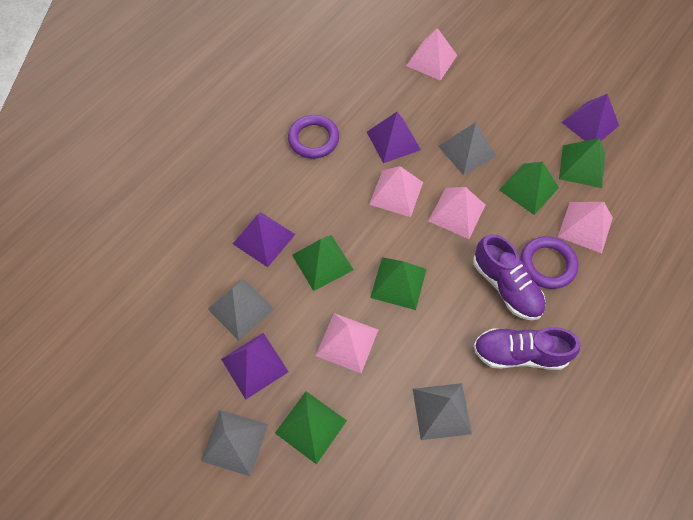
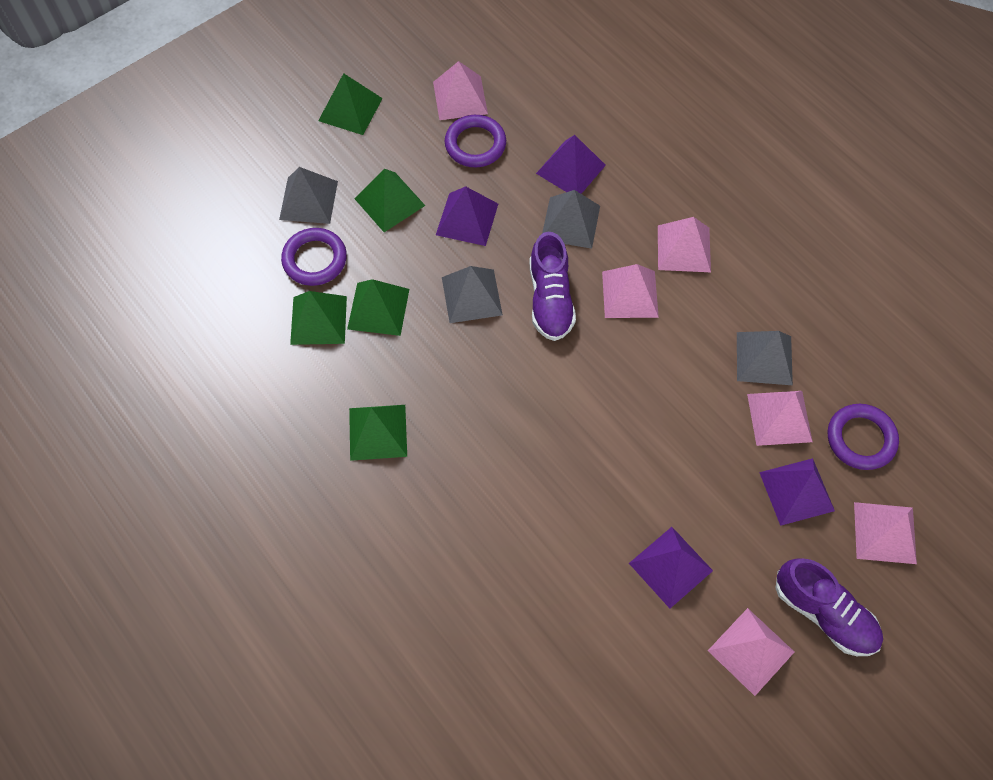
pink pyramid: [316,313,378,373] [369,166,423,217] [406,28,457,81] [428,187,485,239] [558,202,613,253] = 5 -> [433,61,488,120] [602,264,659,318] [658,217,711,272] [708,608,794,696] [747,391,813,446] [854,502,917,564] = 6
purple ring: [288,115,339,159] [520,236,578,289] = 2 -> [281,228,347,286] [445,115,506,167] [828,404,899,470] = 3

